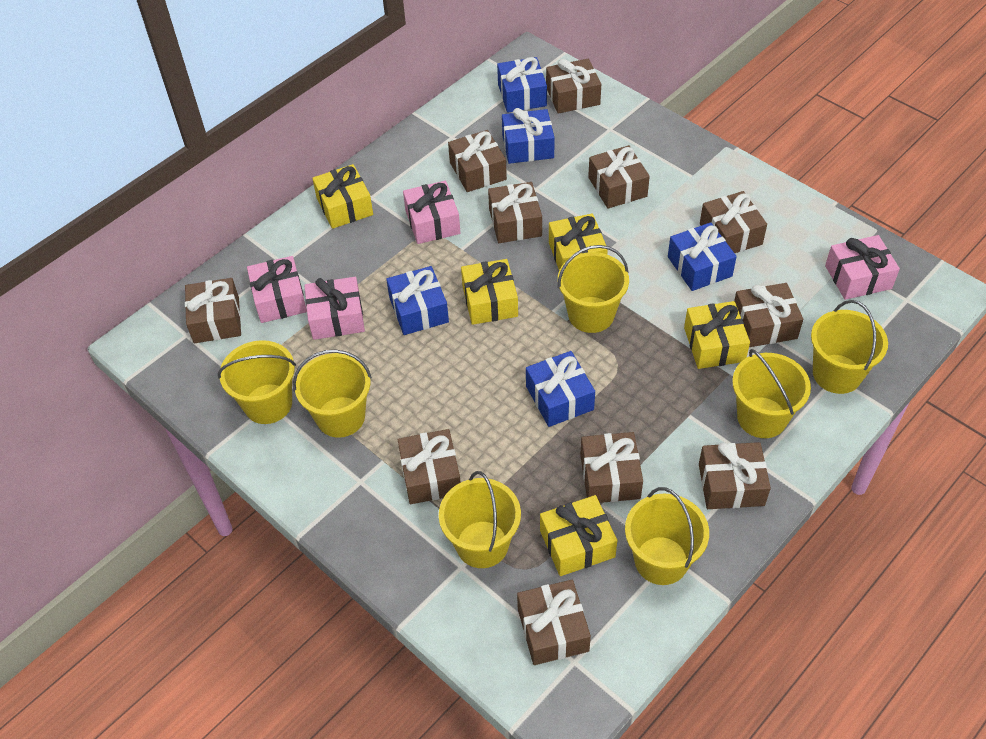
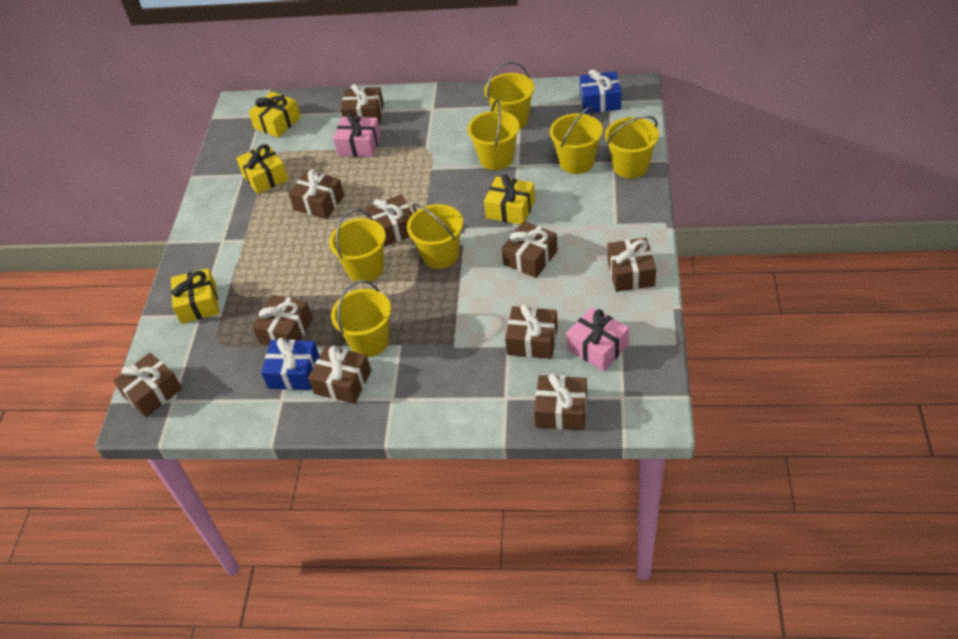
blue gift: [386,266,449,335] [497,57,547,113] [502,108,555,164] [526,351,595,427] [668,222,737,291] = 5 -> [261,338,319,390] [580,70,621,114] = 2
brown gift: [185,278,241,343] [398,429,461,504] [448,130,507,192] [488,182,542,243] [517,580,591,665] [546,59,601,114] [580,432,643,503] [588,145,650,209] [699,442,771,509] [700,191,767,253] [734,283,803,347] = 11 -> [113,353,182,417] [252,295,313,345] [289,169,344,219] [308,346,371,404] [341,84,384,125] [364,195,412,246] [502,221,558,278] [505,304,558,359] [534,374,587,430] [607,238,656,292] = 10
pink gift: [247,256,307,323] [304,277,365,340] [403,181,460,244] [825,235,900,300] = 4 -> [333,113,381,157] [567,307,629,371] = 2
yellow gift: [312,164,373,229] [461,259,518,325] [540,495,617,576] [549,213,608,270] [684,301,750,369] = 5 -> [171,268,219,324] [236,144,288,194] [249,91,301,138] [484,174,535,224] = 4

